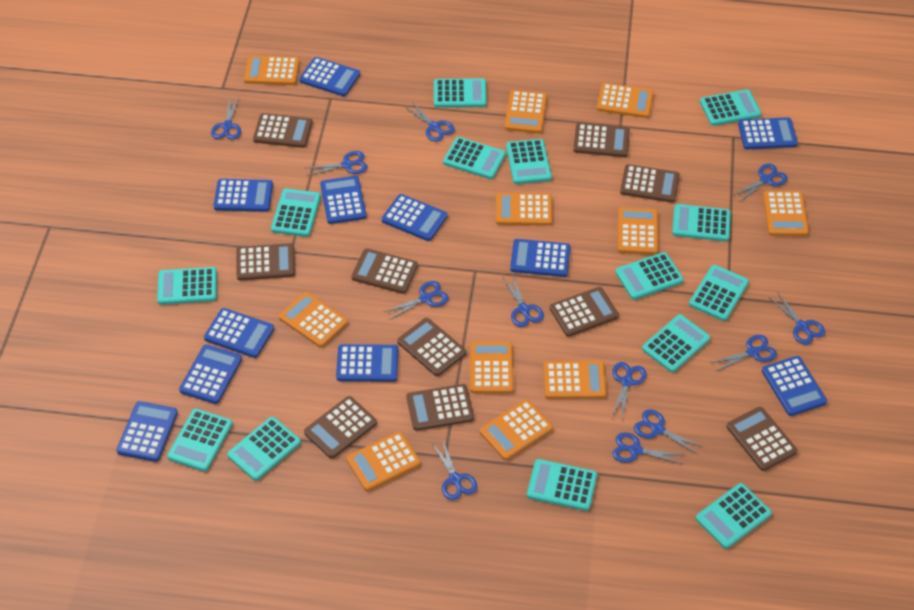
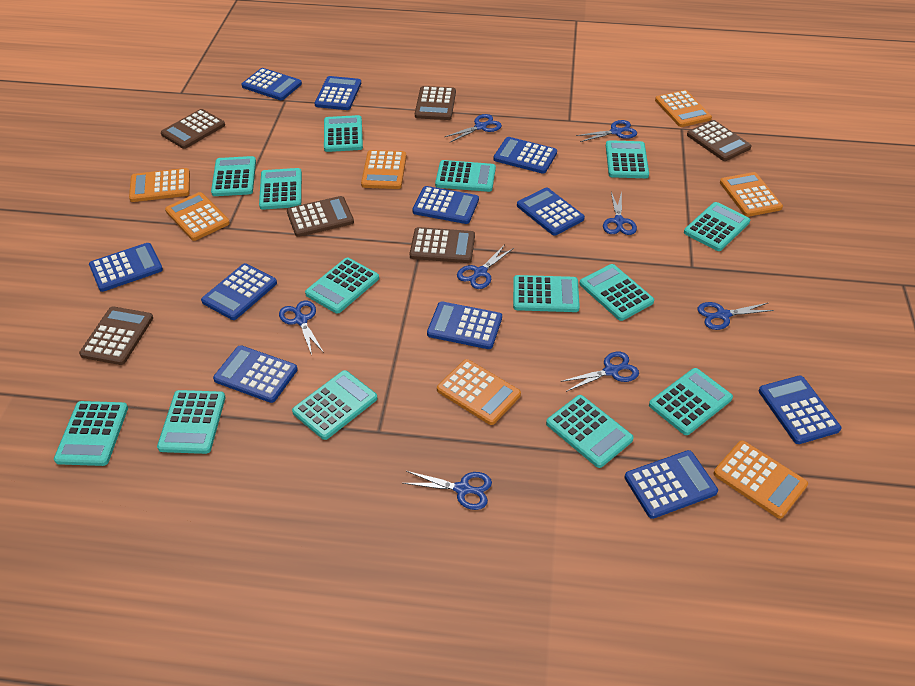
blue scissors: [211,96,241,140] [306,151,368,176] [384,281,449,320] [404,102,455,142] [432,438,477,500] [503,274,544,327] [611,362,646,420] [612,432,683,464] [634,409,703,455] [711,335,777,372] [732,164,788,202] [770,293,825,345] = 12 -> [279,301,324,355] [402,471,492,510] [445,114,502,143] [457,244,514,289] [560,352,639,392] [576,120,637,142] [603,191,637,235] [698,302,774,330] = 8
brown calculator: [236,243,295,281] [253,113,313,148] [304,396,377,459] [351,248,418,294] [397,318,466,376] [406,384,474,431] [550,287,619,337] [573,123,630,157] [620,164,680,203] [727,407,797,471] = 10 -> [79,307,153,365] [161,109,225,149] [287,196,354,237] [410,227,475,263] [415,86,456,120] [687,120,752,161] = 6
orange calculator: [244,55,300,85] [279,292,348,347] [346,431,421,491] [470,341,513,393] [480,399,553,460] [496,193,552,226] [505,90,547,133] [543,361,607,399] [597,83,654,118] [618,207,658,255] [763,191,809,236] = 11 -> [129,168,190,202] [165,192,230,241] [361,150,406,189] [437,359,521,425] [655,90,712,127] [713,440,808,519] [720,172,783,217] = 7

